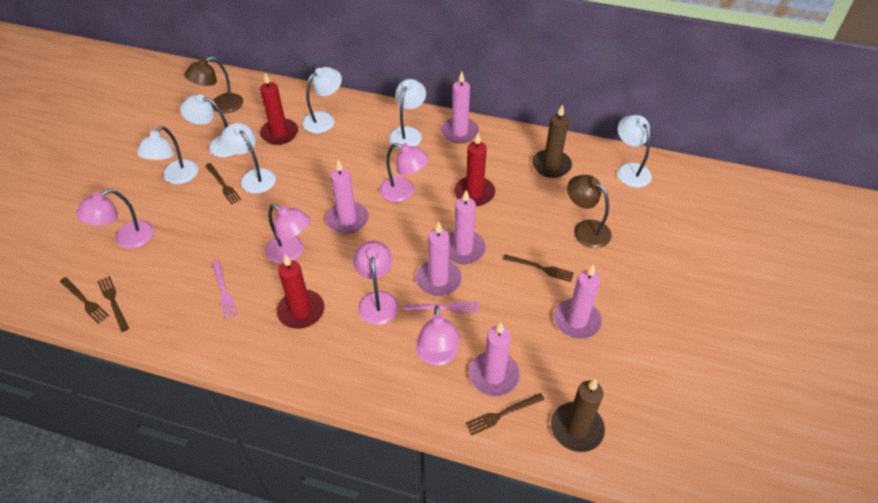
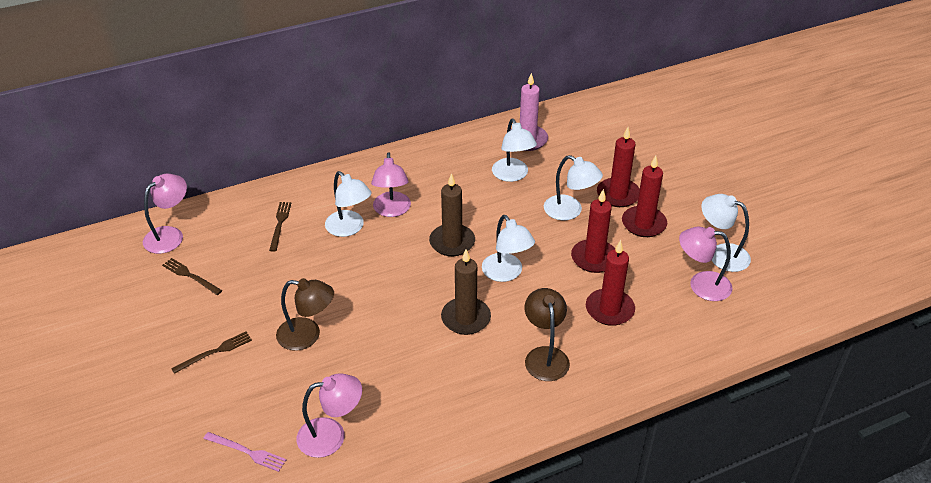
brown fork: [60,277,109,324] [97,276,129,332] [205,163,241,204] [466,393,544,435] [503,254,574,282] = 5 -> [162,258,223,295] [171,332,252,374] [269,202,291,252] = 3
pink candle: [326,160,369,234] [416,222,462,296] [441,72,479,143] [449,190,486,264] [469,322,520,396] [554,264,602,339] = 6 -> [510,73,548,151] = 1
pink fork: [212,260,238,319] [404,302,479,313] = 2 -> [203,432,286,472] = 1
pink lamp: [77,189,154,249] [265,204,310,264] [353,241,399,325] [379,143,429,202] [416,305,460,366] = 5 -> [143,174,187,254] [297,373,362,458] [371,152,411,217] [679,227,732,301] = 4
red candle: [260,73,298,145] [277,254,324,329] [454,133,495,206] = 3 -> [571,189,615,273] [586,240,635,326] [597,127,640,207] [622,156,667,237] = 4
white lamp: [137,126,198,184] [180,94,234,157] [221,123,276,194] [302,67,342,133] [389,79,426,149] [617,115,652,188] = 6 -> [325,171,372,237] [482,215,535,282] [492,119,537,182] [544,155,603,220] [701,194,751,272] = 5

